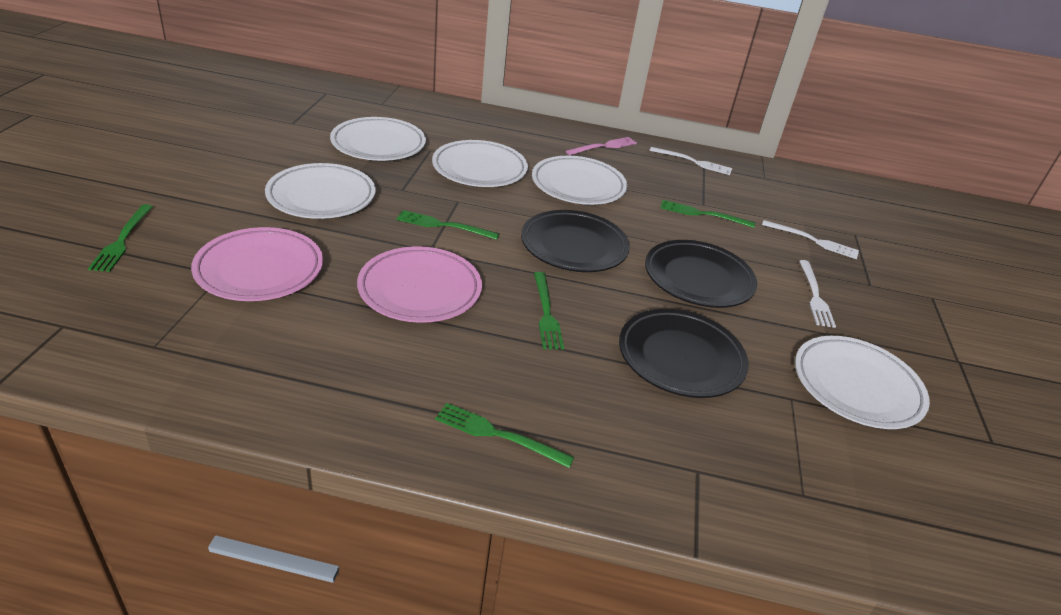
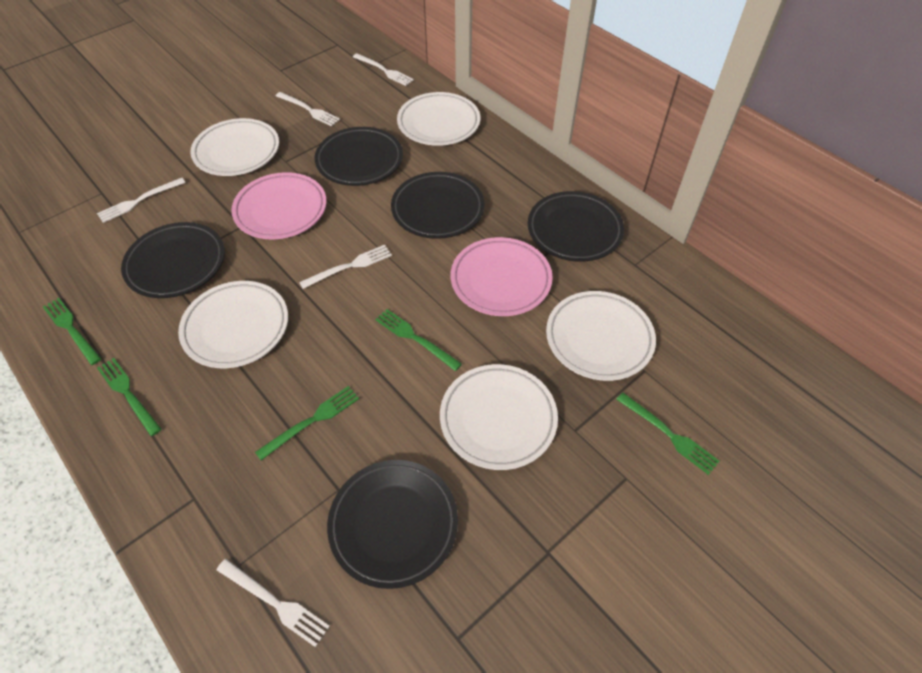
black plate: [521,210,630,272] [619,309,749,398] [645,240,757,308] = 3 -> [121,222,225,298] [315,127,403,186] [327,460,458,589] [391,172,485,239] [528,191,624,262] = 5
pink fork: [566,137,637,155] = 1 -> none = 0
white fork: [650,147,732,175] [762,220,859,259] [799,260,836,328] = 3 -> [97,178,186,223] [217,559,330,647] [276,92,340,126] [299,245,392,289] [353,53,414,86] = 5

